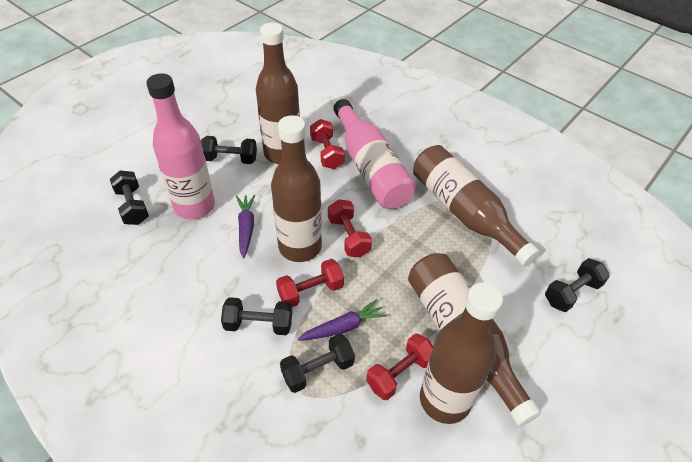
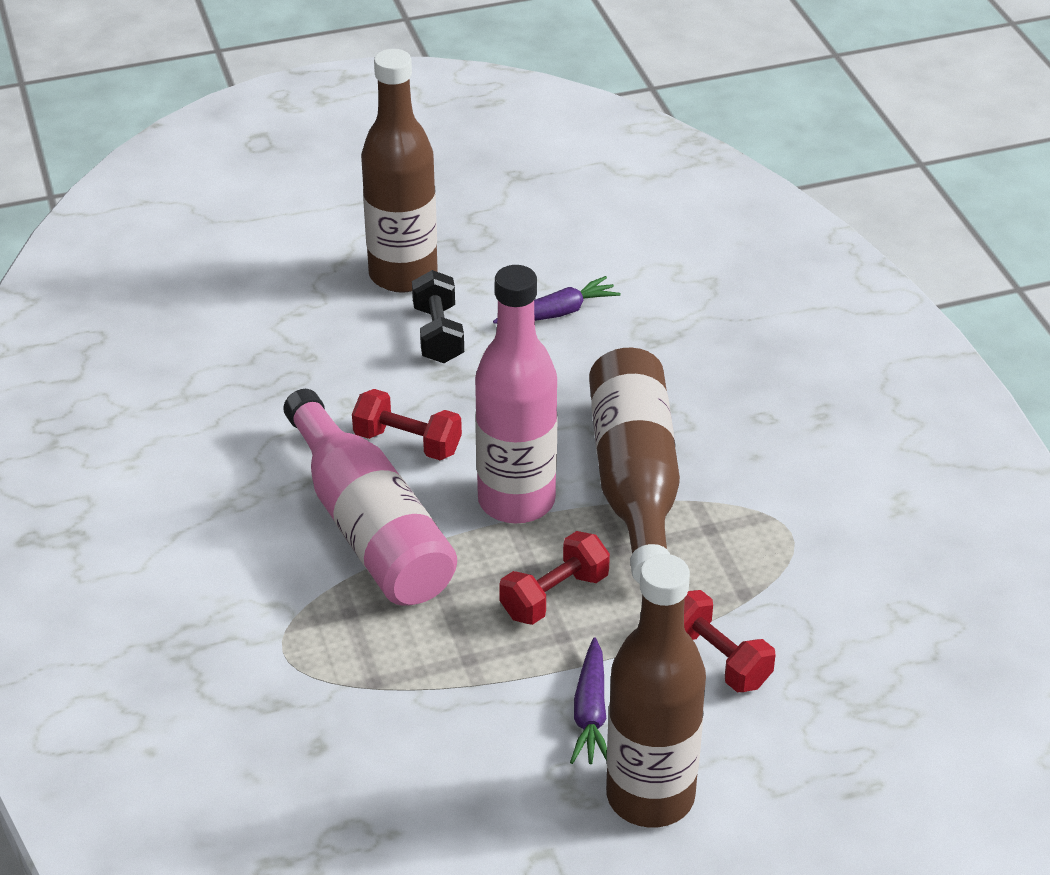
black dumbbell: [110,170,149,225] [201,136,257,164] [221,297,292,335] [280,333,355,393] [545,258,610,312] = 5 -> [412,270,464,363] = 1
brown bottle: [256,23,300,164] [271,115,322,262] [408,253,541,426] [413,145,540,267] [420,282,503,424] = 5 -> [361,49,438,293] [589,348,680,584] [606,554,706,827] = 3
red dumbbell: [276,259,344,307] [310,119,345,169] [328,199,372,257] [366,334,433,400] = 4 -> [352,389,462,460] [499,531,610,625] [684,590,776,692] = 3

